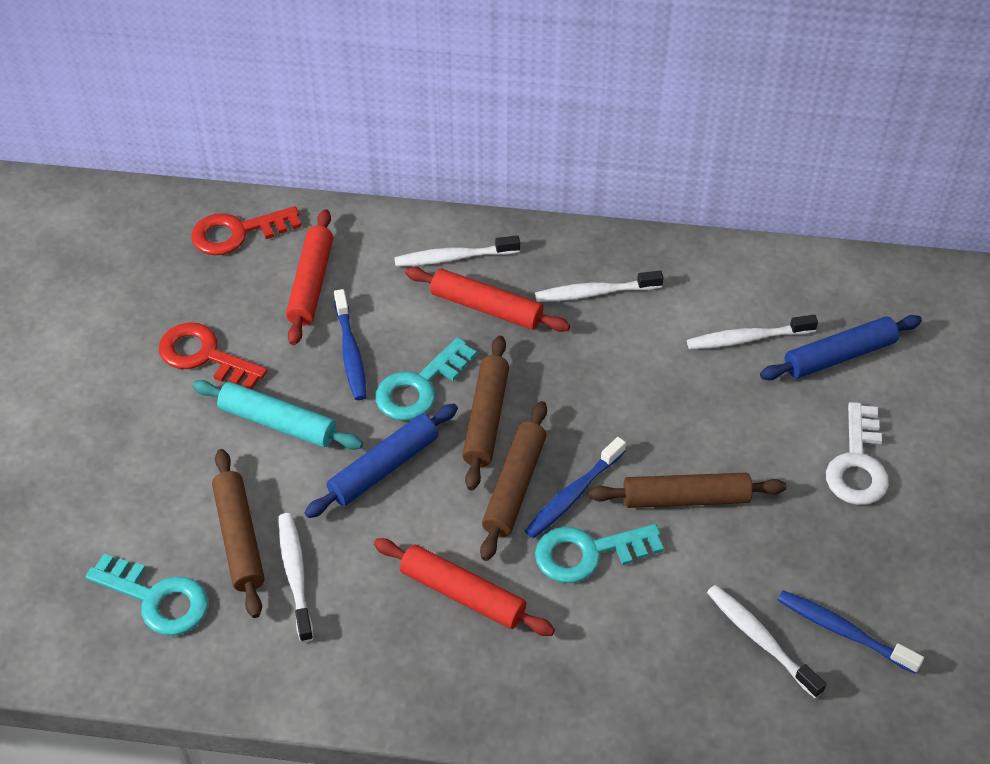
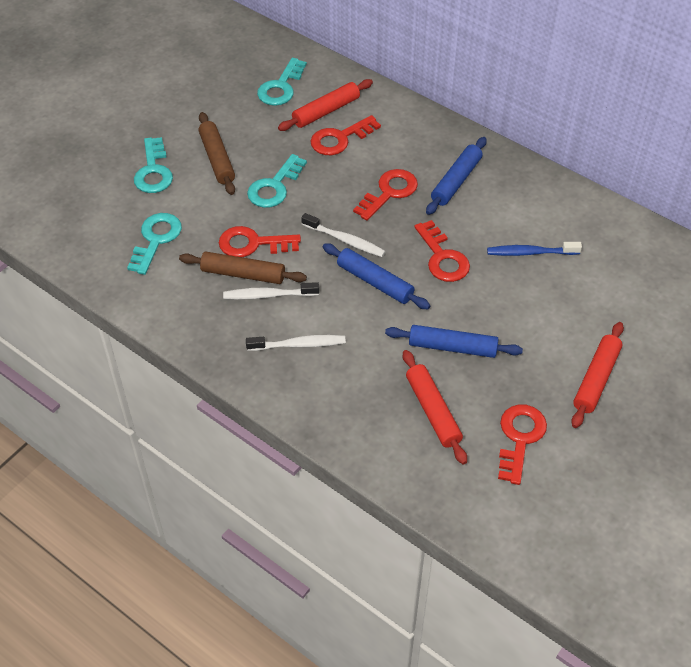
blue rolling pin: [305,403,458,518] [760,315,922,380] = 2 -> [323,243,430,309] [385,325,523,358] [426,137,487,215] = 3
blue toothbrush: [334,289,366,400] [525,437,626,539] [778,590,924,674] = 3 -> [487,242,582,256] = 1
brown rolling pin: [212,449,264,618] [462,335,509,490] [480,401,547,561] [589,473,786,508] = 4 -> [179,252,307,284] [199,112,235,195] = 2
red key: [159,322,267,389] [191,206,301,255] = 2 -> [219,226,301,257] [310,115,381,155] [353,169,418,221] [414,220,470,282] [498,404,547,485] = 5
turquoise key: [86,554,208,635] [375,337,477,421] [535,524,664,583] = 3 -> [127,213,182,275] [134,137,173,193] [247,154,307,208] [257,58,307,106] = 4
turquoise rolling pin: [192,380,363,450] = 1 -> none = 0
white key: [826,402,889,505] = 1 -> none = 0
white toothbrush: [279,513,313,642] [394,235,520,267] [535,271,663,302] [687,315,818,350] [707,585,826,698] = 5 -> [223,282,319,300] [246,335,346,351] [301,213,386,257] = 3

